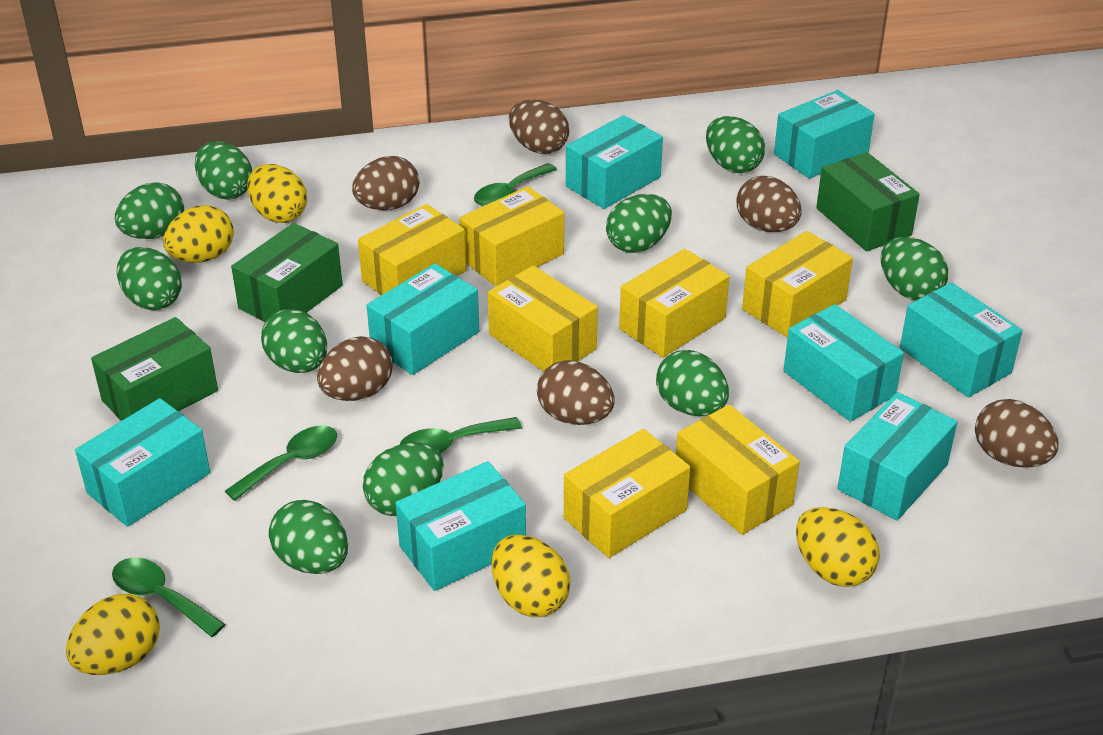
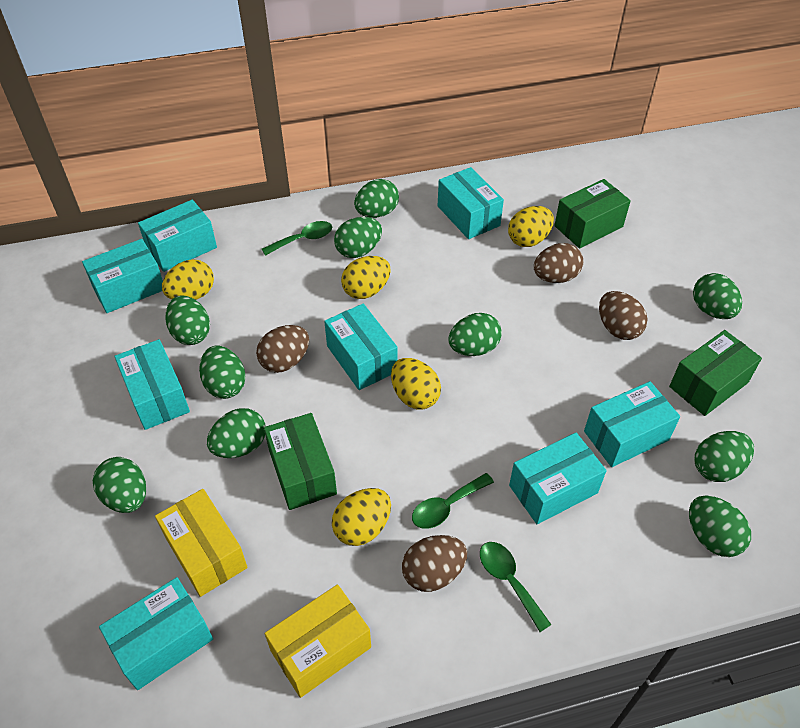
brown egg: [317,336,393,401] [352,156,419,210] [509,100,569,154] [537,360,615,425] [737,176,802,232] [975,399,1058,468] = 6 -> [256,325,309,373] [402,535,467,592] [534,243,583,283] [599,291,648,340] = 4
green spoon: [112,558,225,637] [225,425,337,501] [399,417,522,453] [474,163,557,206] = 4 -> [262,221,332,256] [412,473,494,529] [480,542,552,632] = 3
yellow box: [358,204,466,295] [459,186,564,287] [488,265,598,372] [564,429,690,558] [619,249,730,358] [676,404,800,535] [742,231,853,337] = 7 -> [155,489,248,597] [265,584,371,698] = 2

